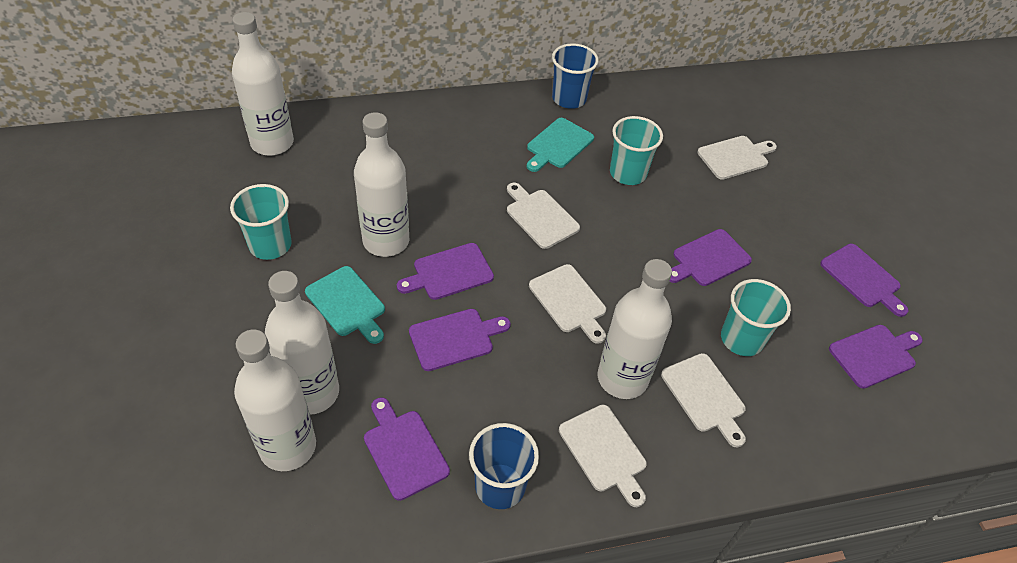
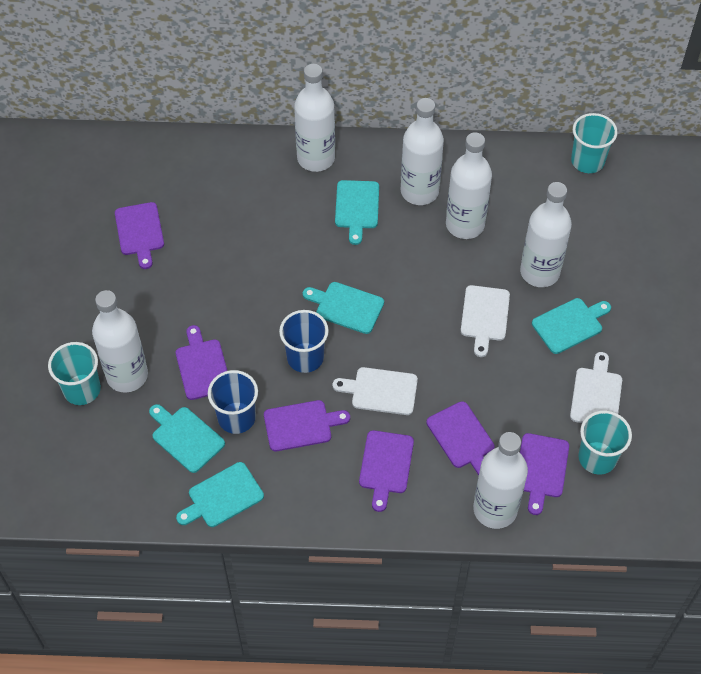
turquoise cutting board: [305,266,385,344] [527,118,594,172] = 2 -> [149,404,225,473] [176,462,264,527] [303,282,384,334] [335,180,379,245] [532,298,611,354] = 5
white bottle: [232,12,294,156] [234,330,316,471] [265,271,339,415] [354,112,409,257] [598,259,672,399] = 5 -> [92,290,148,393] [294,64,335,172] [401,98,444,205] [446,132,492,239] [473,432,528,529] [520,182,572,287] = 6
white cutting board: [507,183,580,249] [529,264,606,344] [559,404,647,507] [661,353,746,448] [697,136,777,180] = 5 -> [333,367,418,415] [461,285,510,357] [570,352,622,423] = 3

